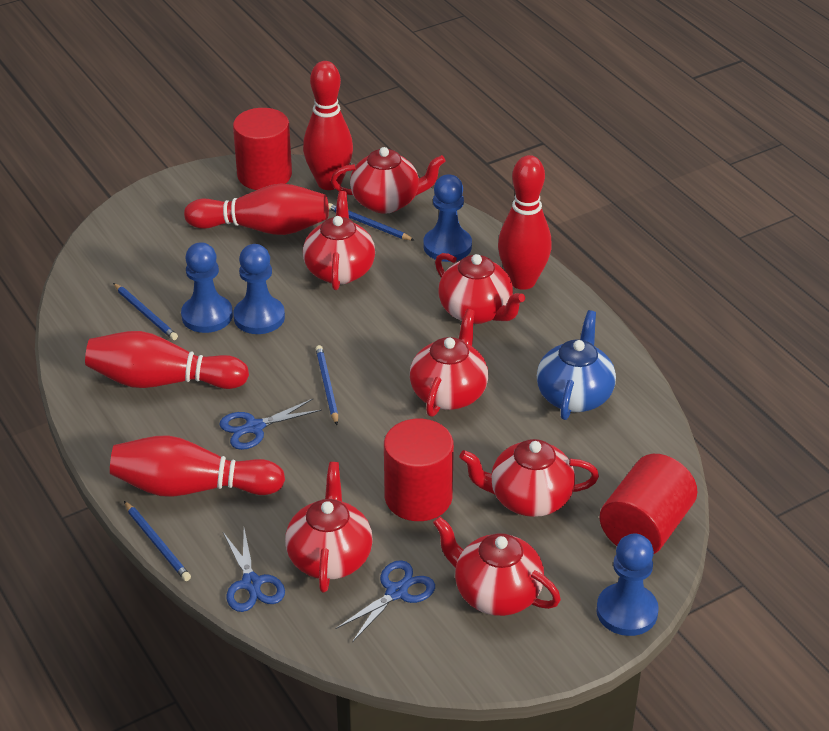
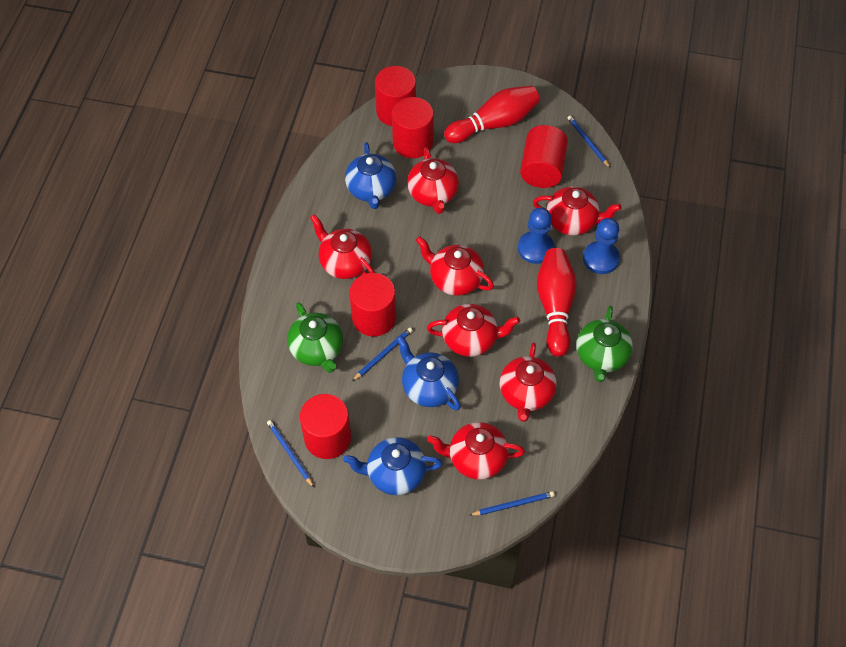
blue pawn: [181,242,233,333] [233,244,285,334] [424,175,472,262] [596,534,659,636] = 4 -> [518,208,554,264] [583,218,620,274] = 2
blue scissors: [220,399,322,450] [223,529,285,612] [336,560,435,642] = 3 -> none = 0
blue teapot: [537,310,616,420] = 1 -> [343,437,443,495] [345,142,396,209] [396,335,461,411] = 3
green teapot: none = 0 -> [287,302,343,373] [576,306,633,382] = 2
red bowling pin: [85,331,249,389] [110,435,285,497] [184,183,329,235] [303,61,353,190] [498,155,552,290] = 5 -> [444,86,540,143] [537,248,577,357] = 2
red cylinder: [233,108,292,190] [384,419,454,521] [600,454,697,554] = 3 -> [300,394,351,459] [349,273,396,336] [375,66,416,126] [392,97,434,158] [520,125,568,188] = 5

